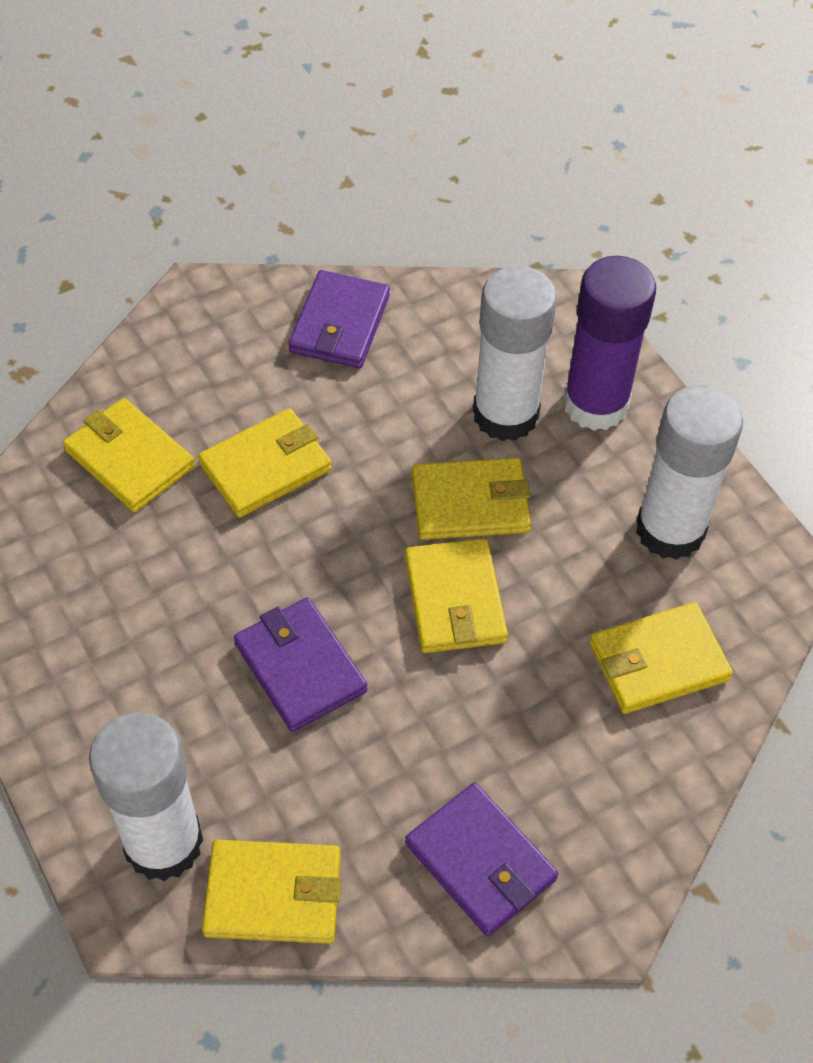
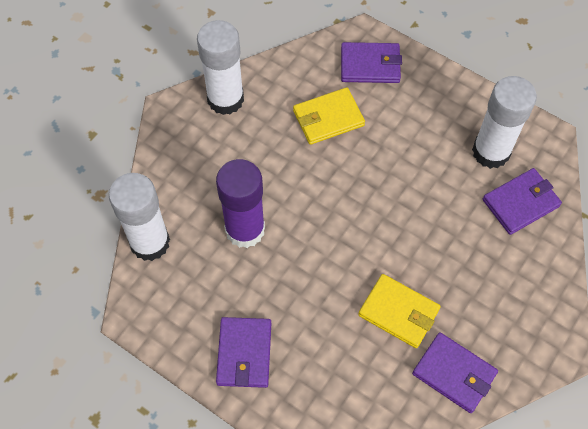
purple wallet: [234,597,367,732] [288,270,390,369] [405,782,558,937] = 3 -> [216,317,271,388] [341,42,402,83] [412,332,498,413] [483,168,562,235] = 4
yellow wallet: [63,398,195,512] [198,408,332,518] [202,840,341,944] [405,538,508,653] [412,458,531,540] [589,602,733,714] = 6 -> [293,87,365,145] [358,274,441,348] = 2

